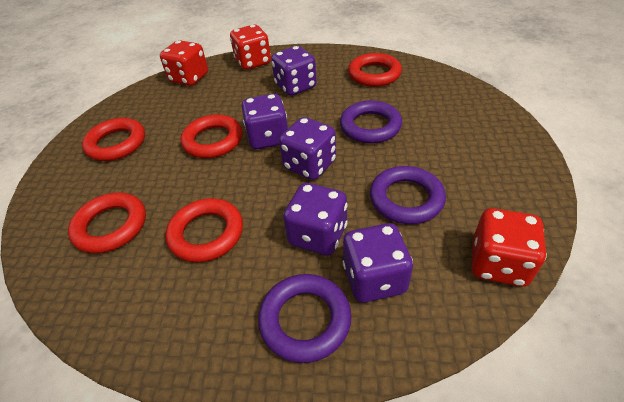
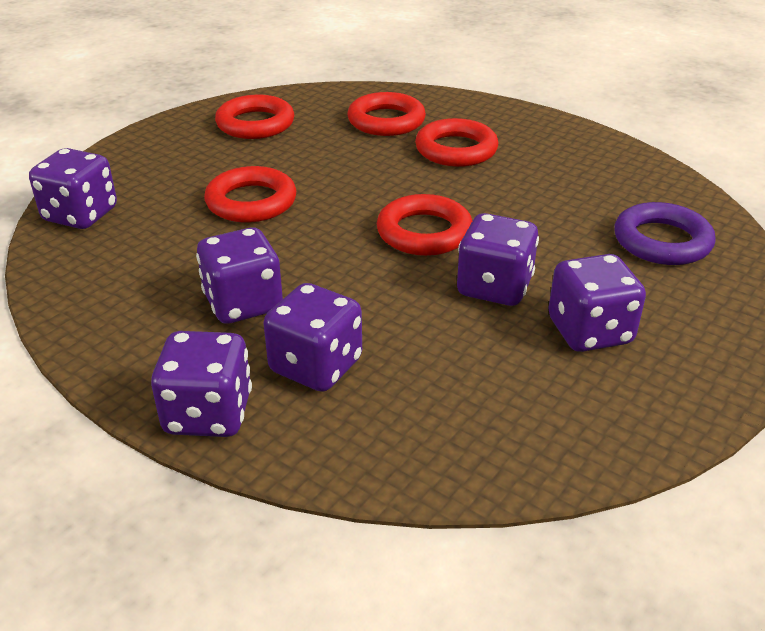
purple dice: [241,94,288,149] [271,46,317,96] [279,117,336,180] [283,183,348,256] [343,223,413,303] = 5 -> [29,148,117,229] [151,331,252,437] [196,228,283,324] [263,283,362,392] [457,213,539,306] [548,254,646,352] = 6
purple ring: [258,274,351,363] [340,100,402,144] [370,166,446,224] = 3 -> [614,202,716,265] = 1
red dice: [160,40,208,86] [230,25,271,70] [472,208,547,287] = 3 -> none = 0

